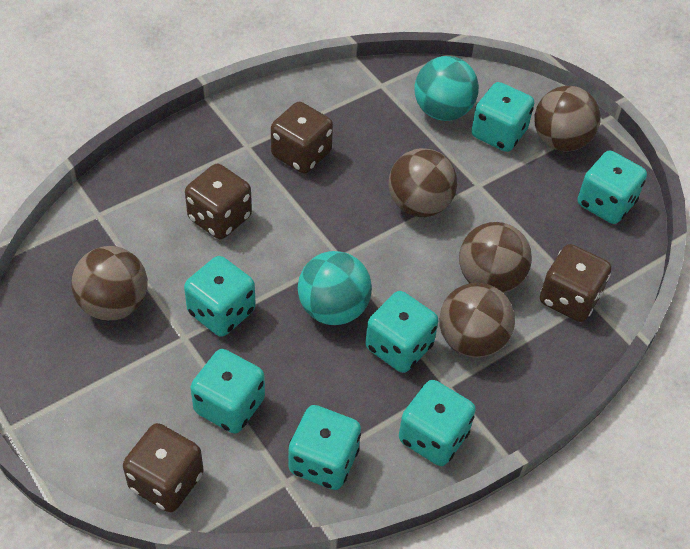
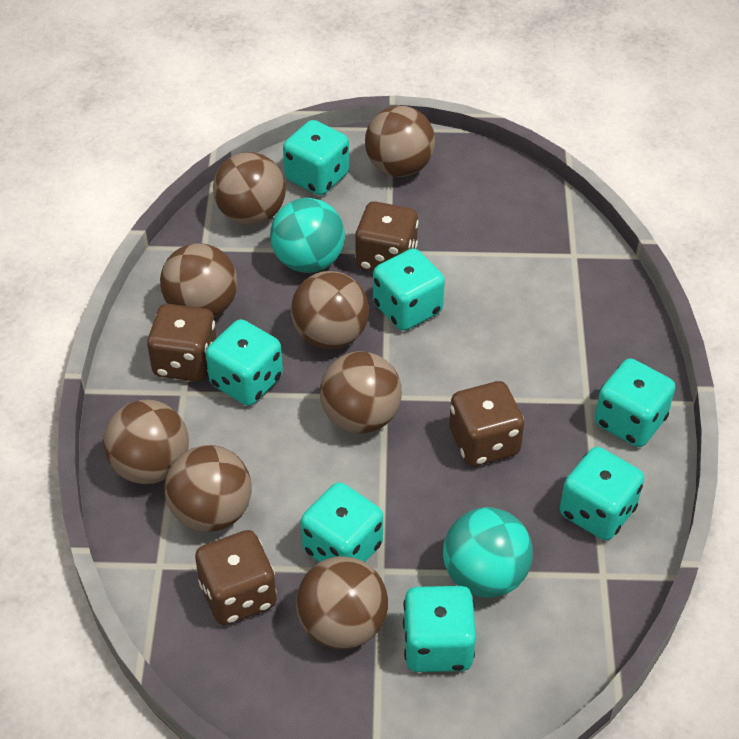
brown ball: [71,246,148,321] [389,148,457,217] [439,283,515,358] [459,222,532,293] [534,86,601,151] = 5 -> [104,400,189,484] [160,243,238,317] [165,445,252,532] [213,152,286,225] [291,271,369,349] [296,556,388,650] [320,351,402,433] [365,106,435,177] = 8

